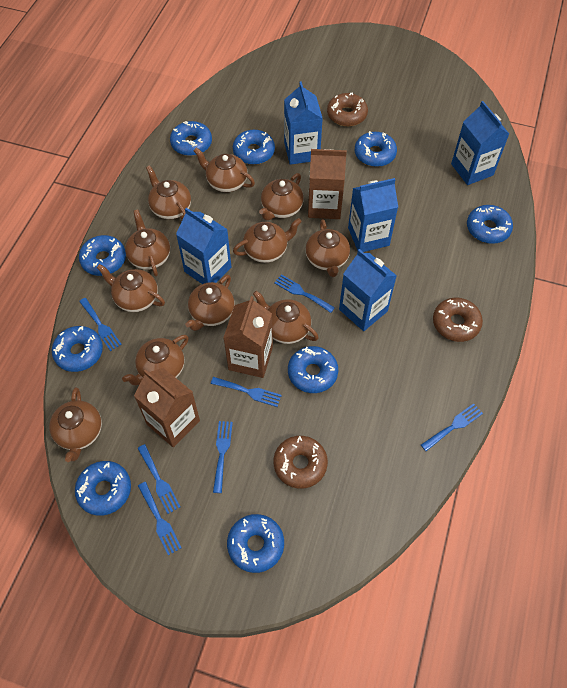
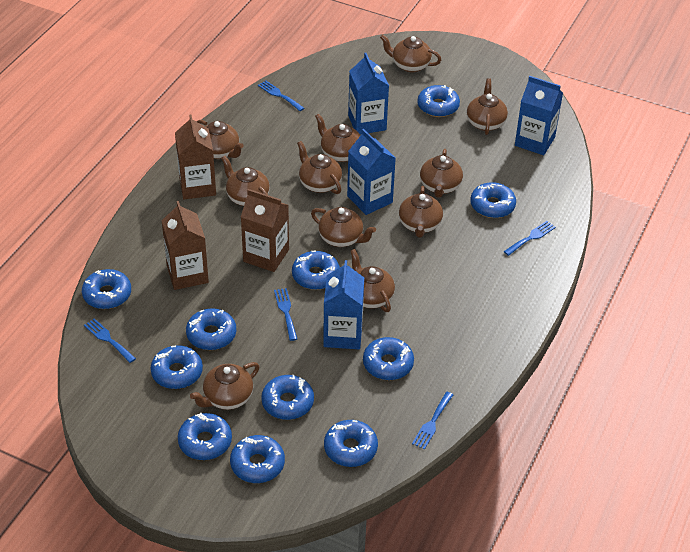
blue carton: [176,208,231,284] [284,81,323,165] [339,249,397,331] [348,178,398,252] [451,101,509,185] = 5 -> [323,260,364,349] [347,129,396,215] [348,53,389,135] [515,76,563,155] = 4
blue donut: [52,326,103,372] [75,461,131,516] [79,235,126,276] [170,121,212,156] [227,514,284,573] [233,130,275,165] [288,346,338,393] [355,131,397,167] [467,205,513,244] = 9 -> [82,269,131,309] [151,345,203,389] [178,413,232,460] [186,308,236,350] [230,435,285,483] [261,375,314,420] [292,251,340,290] [324,420,378,467] [363,337,414,380] [417,85,460,117] [470,182,516,218] = 11
blue fork: [79,298,122,351] [137,444,180,514] [138,482,182,555] [211,377,282,407] [213,421,233,493] [274,274,335,313] [421,403,483,451] = 7 -> [84,318,136,363] [258,80,304,111] [274,288,297,341] [412,392,453,450] [503,221,556,256] = 5
brown donut: [274,436,328,489] [327,92,368,126] [433,298,483,342] = 3 -> none = 0

